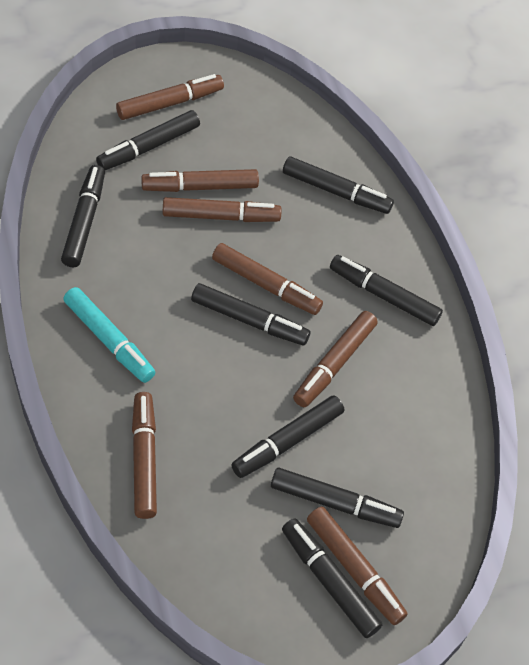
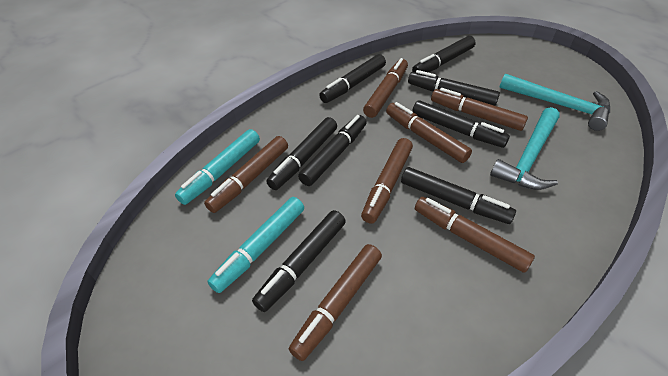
turquoise hammer: none = 0 -> [490,107,560,190] [499,74,610,131] = 2
turquoise marker: [63,287,155,383] = 1 -> [175,129,260,205] [207,197,304,293] = 2

